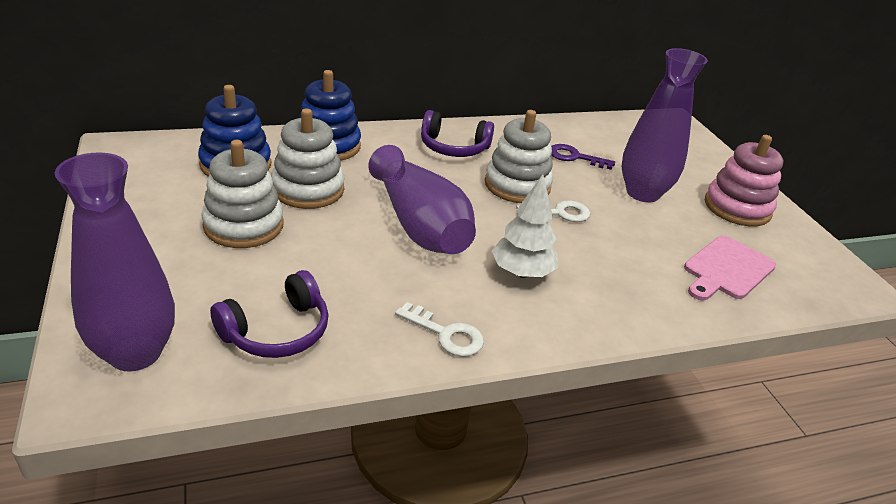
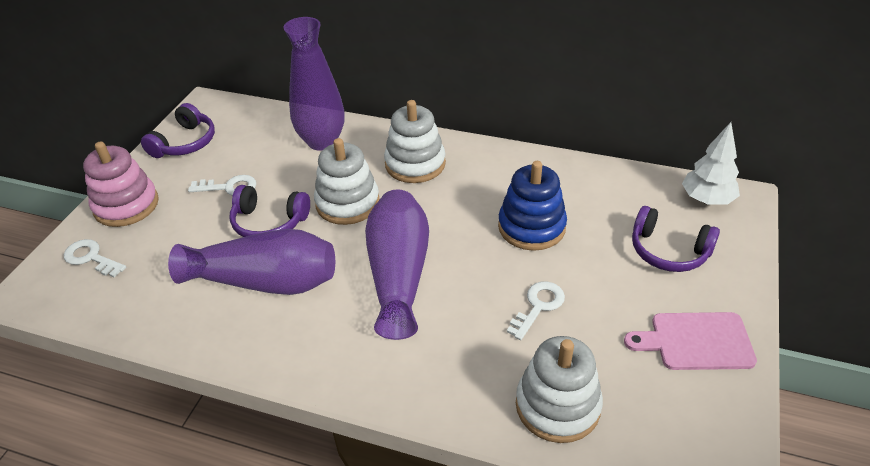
blue stacking toy: [198,85,271,176] [299,70,361,161] = 2 -> [498,161,567,251] = 1
purple headphones: [210,270,329,358] [421,110,494,157] = 2 -> [141,103,215,158] [230,185,310,237] [632,206,720,272] = 3
purple key: [551,144,615,170] = 1 -> none = 0
white key: [395,302,484,357] [516,201,590,222] = 2 -> [64,239,126,277] [188,175,256,196] [507,282,565,340] = 3

